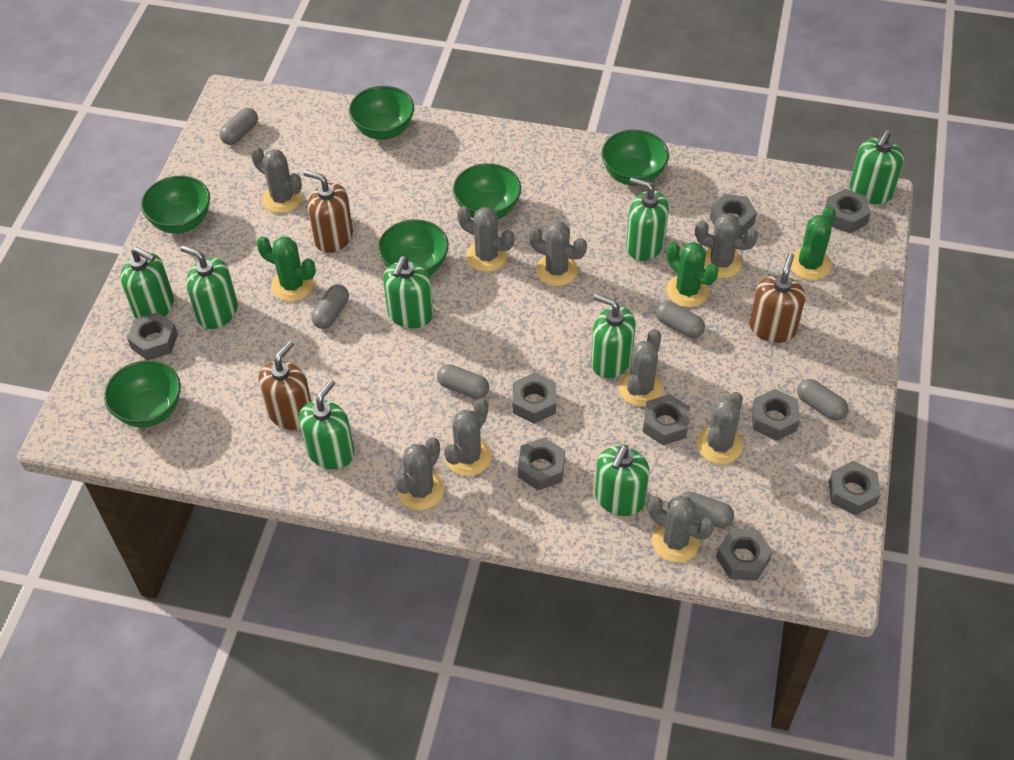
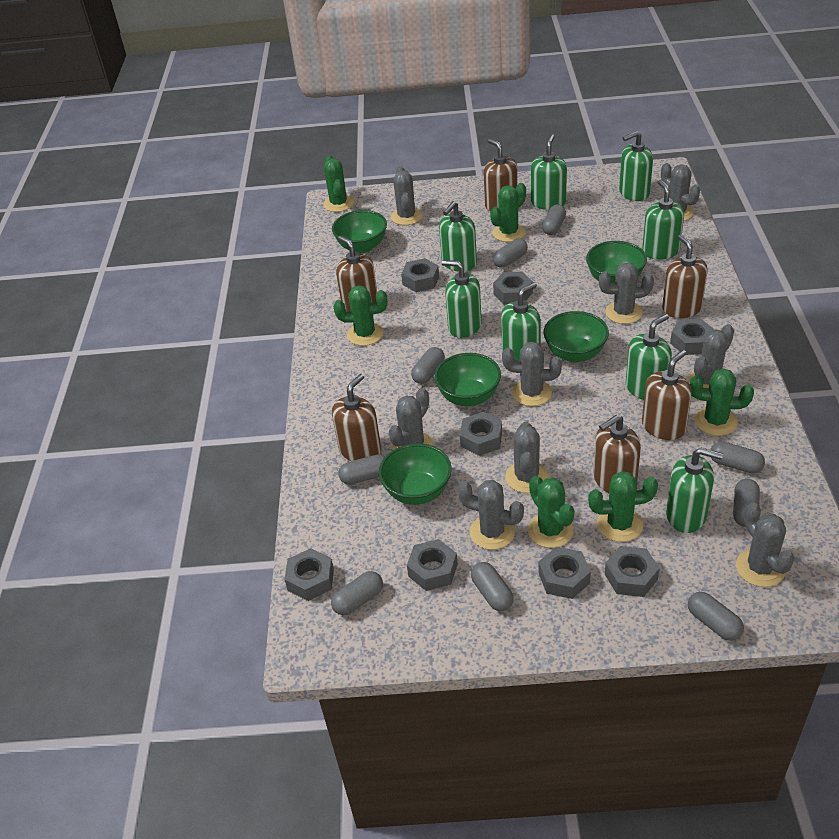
brown soap dispenser: [258,340,312,430] [303,170,353,253] [749,253,805,343] = 3 -> [332,374,381,461] [336,236,377,312] [484,139,518,211] [594,414,641,493] [642,350,692,440] [662,234,708,318] = 6
green bowl: [104,360,181,428] [141,176,210,234] [349,86,414,140] [378,219,449,276] [453,163,521,219] [601,130,669,186] = 6 -> [332,210,387,253] [379,443,452,505] [434,353,501,406] [543,311,609,362] [586,241,647,283] = 5
green cactus: [257,236,316,301] [666,242,719,307] [791,206,836,280] = 3 -> [323,155,354,212] [334,285,387,346] [490,183,526,242] [528,476,574,548] [588,471,658,542] [690,368,754,436] = 6
grey capsule: [220,108,258,145] [311,285,349,329] [437,364,489,399] [656,301,705,338] [680,492,734,528] [797,379,849,421] = 6 -> [331,571,383,615] [338,454,385,485] [411,347,445,384] [471,562,514,611] [493,239,528,268] [542,204,566,235] [688,592,744,641] [710,441,765,473] [733,479,760,527] = 9
grey nut: [127,312,178,360] [513,372,556,424] [518,437,565,491] [643,394,690,445] [710,194,757,237] [716,528,773,581] [752,389,800,441] [825,189,871,233] [829,461,881,515] = 9 -> [284,548,334,601] [401,258,439,292] [407,539,458,591] [460,412,502,456] [493,272,533,305] [539,547,591,599] [605,546,660,597] [670,318,715,355] = 8

